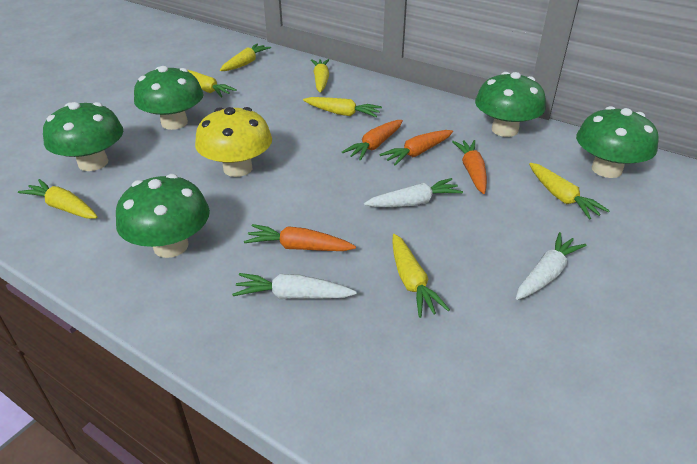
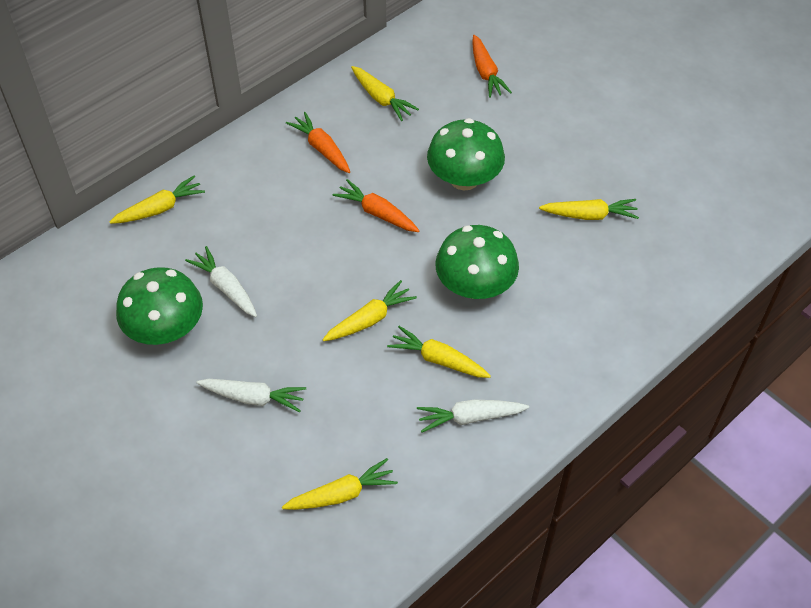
green mushroom: [43,102,123,171] [116,174,210,258] [134,66,204,130] [475,72,546,137] [576,106,659,178] = 5 -> [116,267,203,345] [427,118,505,191] [435,225,519,299] = 3
orange carrot: [244,224,356,251] [342,120,403,161] [379,130,453,166] [452,140,487,194] = 4 -> [286,112,350,173] [333,179,420,232] [472,35,512,98] = 3
yellow carrot: [18,179,98,219] [188,70,237,97] [220,44,271,71] [303,97,382,117] [311,59,329,92] [392,234,450,318] [529,163,610,220] = 7 -> [109,176,205,224] [282,458,398,510] [322,280,417,341] [351,66,419,121] [387,326,491,378] [539,199,639,220] = 6
yellow mushroom: [195,107,272,177] = 1 -> none = 0

